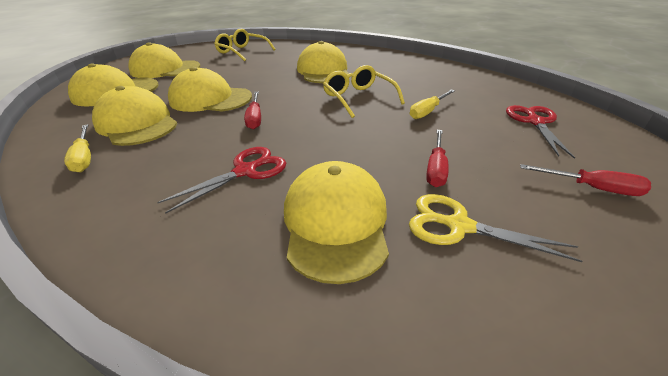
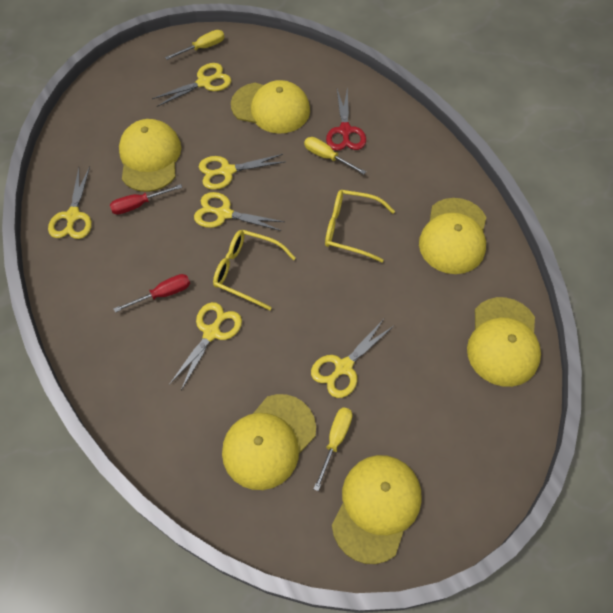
red scissors: [157,147,286,214] [506,105,575,159] = 2 -> [326,87,366,151] = 1
red screwdriver: [244,92,261,129] [426,130,449,187] [520,164,651,196] = 3 -> [110,184,182,215] [114,274,190,313] = 2
yellow scissors: [409,194,582,262] = 1 -> [48,166,92,239] [152,63,231,107] [169,302,242,390] [194,192,285,231] [199,154,285,190] [311,319,394,398] = 6
yellow screwdriver: [64,124,91,172] [410,89,455,119] = 2 -> [165,30,224,60] [304,137,366,175] [314,407,352,491] = 3

